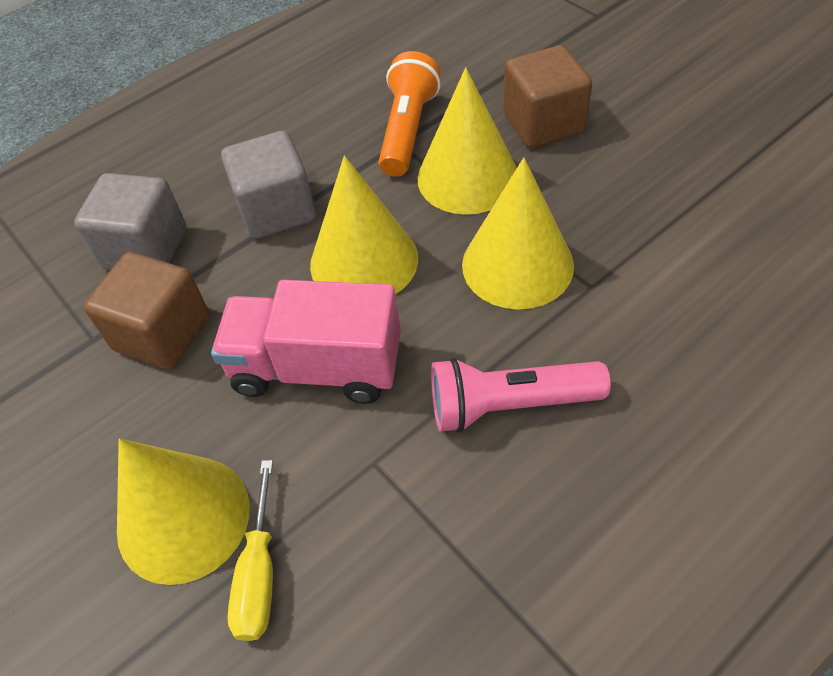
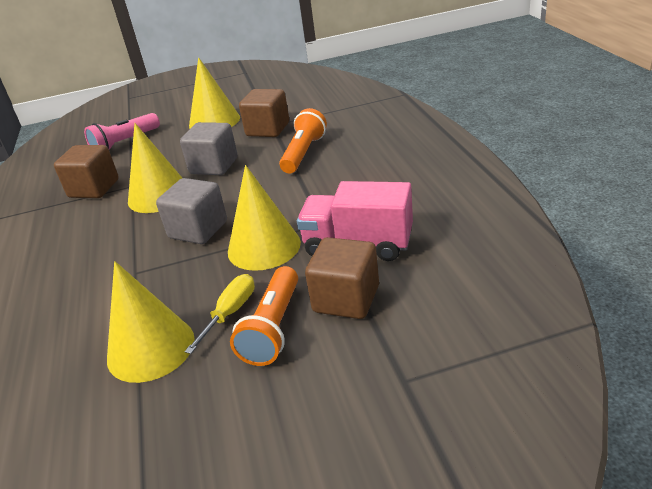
brown cube: [84,252,210,370] [503,45,592,148] = 2 -> [54,145,119,198] [239,89,289,137] [305,237,379,319] = 3
orange flashlight: [379,51,440,177] = 1 -> [230,266,298,366] [279,108,327,173] = 2

